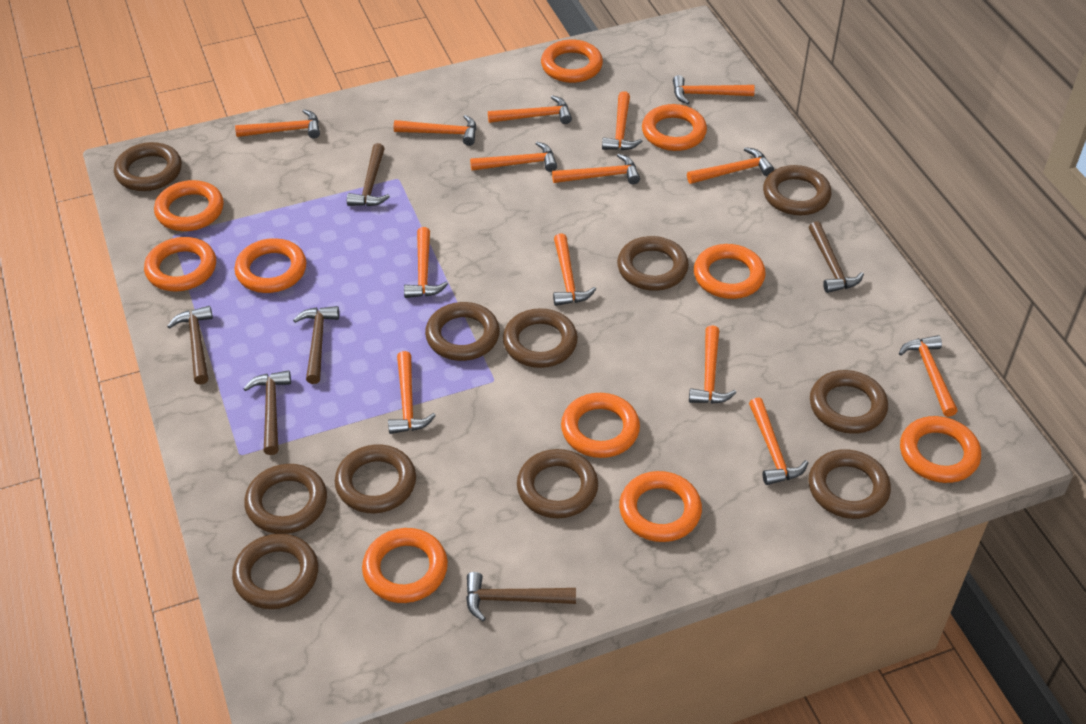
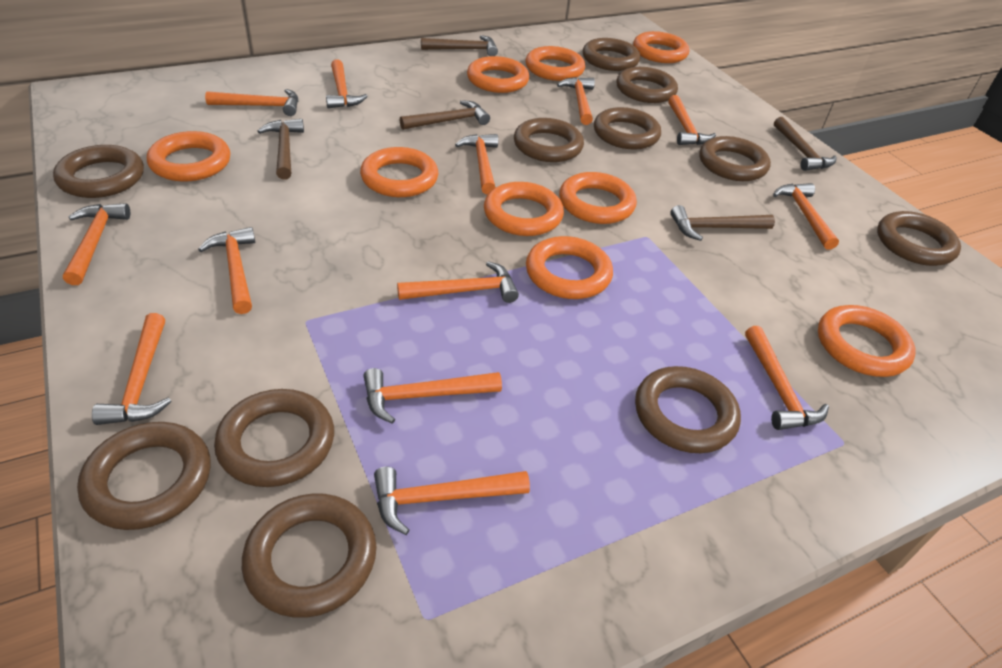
brown hammer: [167,306,213,385] [243,370,291,455] [293,306,339,384] [347,143,390,206] [466,572,576,621] [809,221,864,293] = 6 -> [257,119,304,180] [400,100,490,130] [421,35,498,56] [670,205,775,241] [774,117,837,171] = 5
orange hammer: [235,109,320,138] [388,351,436,434] [394,115,476,146] [404,227,448,298] [470,142,557,172] [488,95,572,124] [552,154,640,184] [553,233,596,306] [602,91,642,150] [673,75,755,104] [687,147,774,184] [689,325,736,404] [749,397,808,485] [899,335,958,417] = 14 -> [63,203,130,285] [92,313,171,425] [198,227,255,314] [205,89,298,116] [326,59,368,109] [364,368,502,424] [374,467,530,535] [397,261,519,303] [455,134,498,195] [557,77,595,125] [668,95,716,145] [745,326,829,430] [773,183,839,250] = 13
orange ring: [144,237,216,291] [154,180,224,231] [234,238,306,293] [362,528,448,603] [541,39,603,83] [561,393,640,458] [619,471,702,542] [642,104,707,151] [694,244,766,299] [900,416,981,483] = 10 -> [147,131,230,182] [360,147,438,197] [467,56,529,93] [484,182,564,236] [526,46,585,81] [526,236,613,299] [559,172,637,224] [633,31,689,63] [818,305,916,377] = 9

